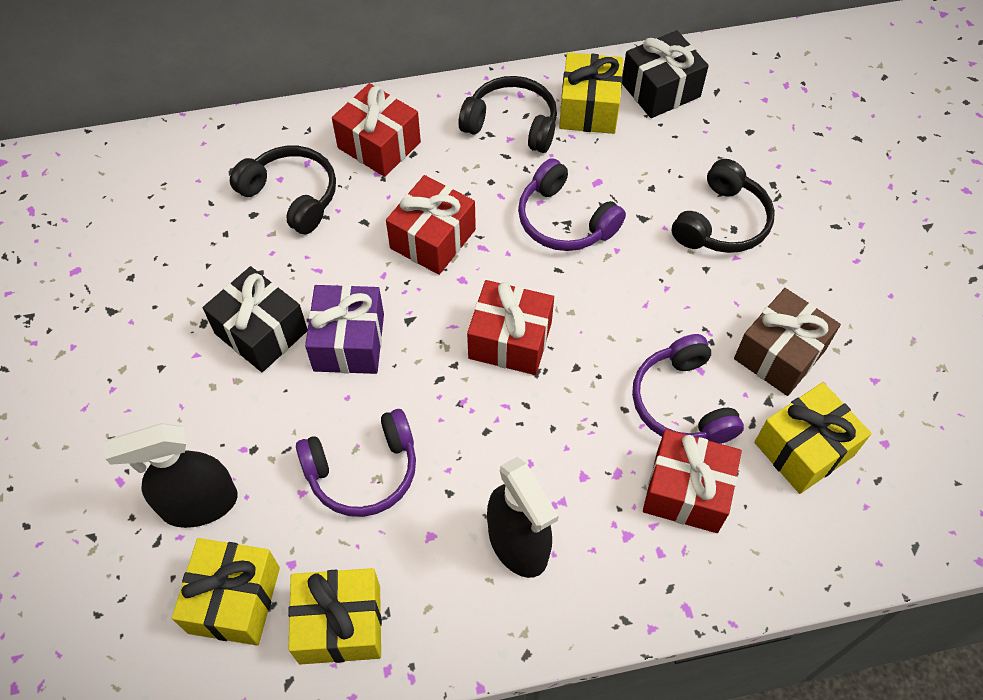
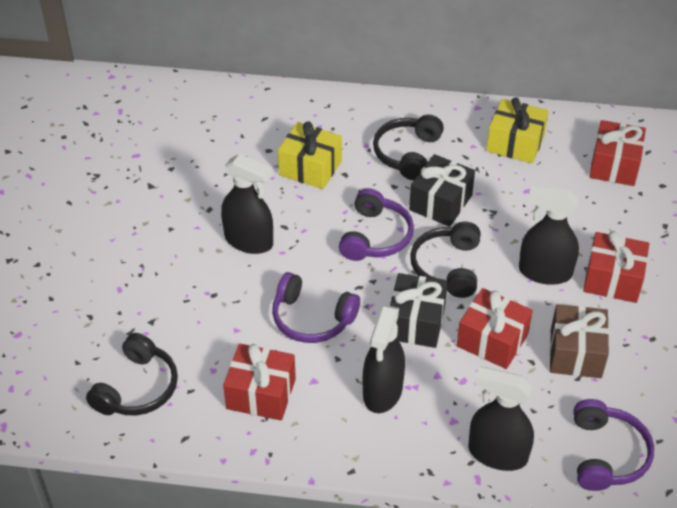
black spray bottle: [104,423,238,528] [487,457,559,578] = 2 -> [221,154,273,254] [363,305,405,413] [468,367,534,471] [519,187,579,285] = 4
purple gift: [305,285,384,374] = 1 -> none = 0
yellow gift: [172,538,280,646] [288,568,382,664] [559,52,623,134] [754,382,872,494] = 4 -> [278,121,342,189] [486,98,549,163] = 2

